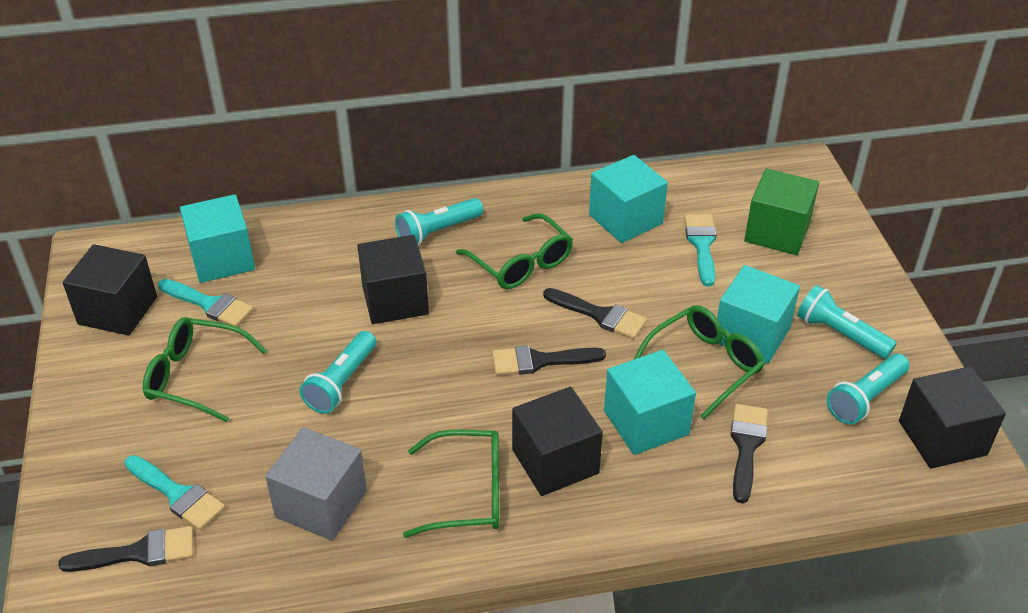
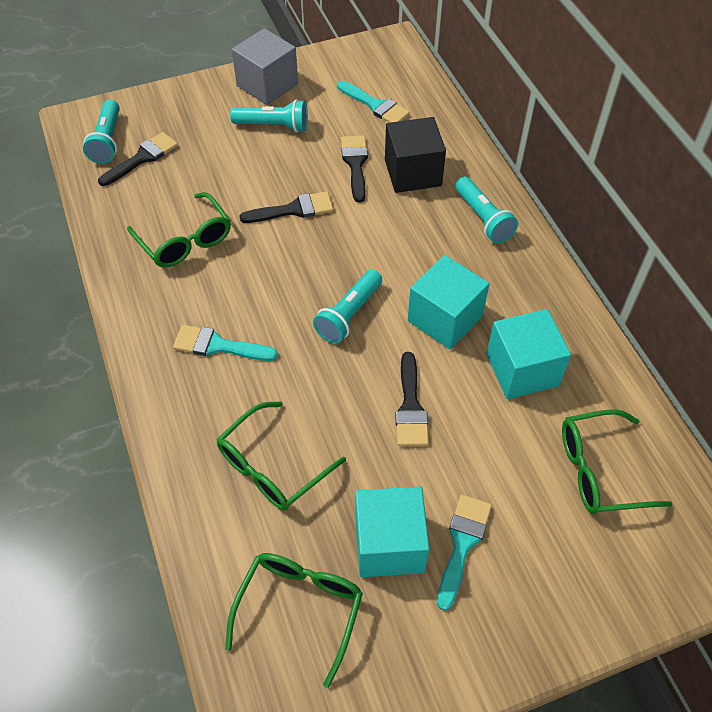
black cube: [63,244,157,336] [357,235,429,324] [512,387,603,496] [899,366,1006,469] = 4 -> [385,117,446,193] = 1
green cube: [744,168,819,255] = 1 -> none = 0
turquoise cube: [180,194,255,283] [589,155,668,243] [604,350,696,455] [717,265,800,364] = 4 -> [355,486,430,577] [408,255,489,350] [486,309,571,399] = 3

